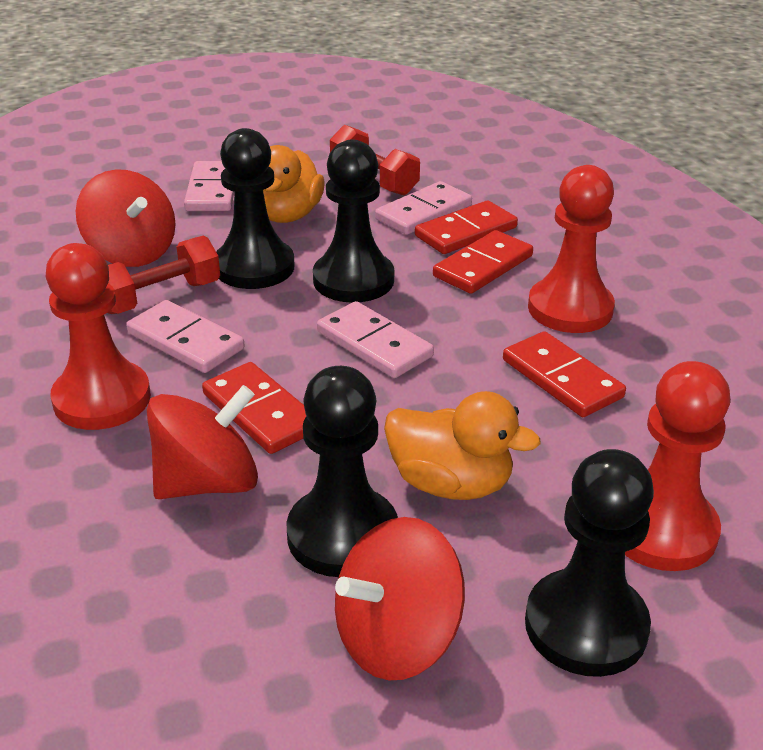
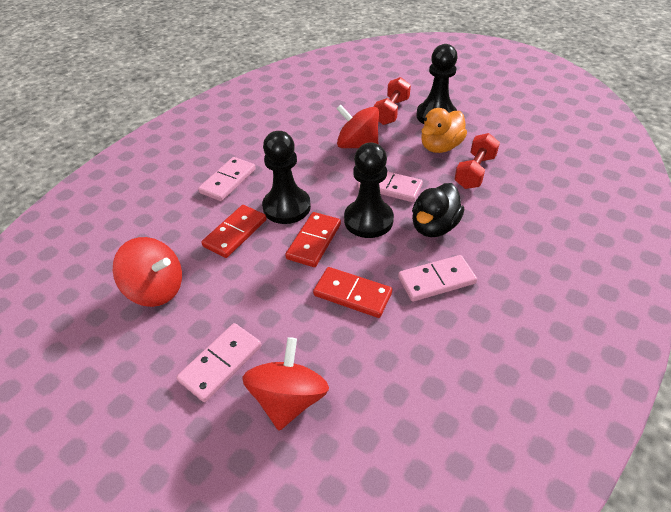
black duck: none = 0 -> [412,183,464,237] = 1
black pawn: [216,128,295,289] [286,366,398,577] [313,139,394,303] [525,449,654,677] = 4 -> [262,131,311,224] [344,143,394,238] [416,44,458,124] = 3
orange duck: [263,145,325,223] [384,391,541,500] = 2 -> [421,108,467,153] = 1
red domino: [202,362,306,454] [415,200,518,254] [433,230,533,293] [503,331,626,417] = 4 -> [202,205,267,258] [285,212,341,267] [313,267,392,318] = 3
red pawn: [46,243,151,430] [528,165,615,333] [625,361,730,571] = 3 -> none = 0

